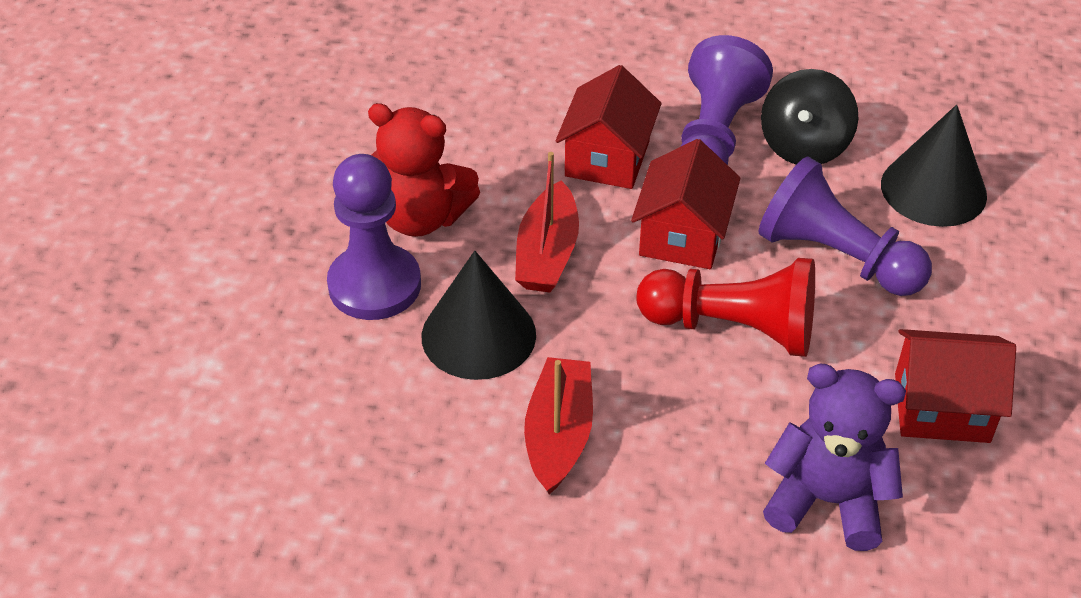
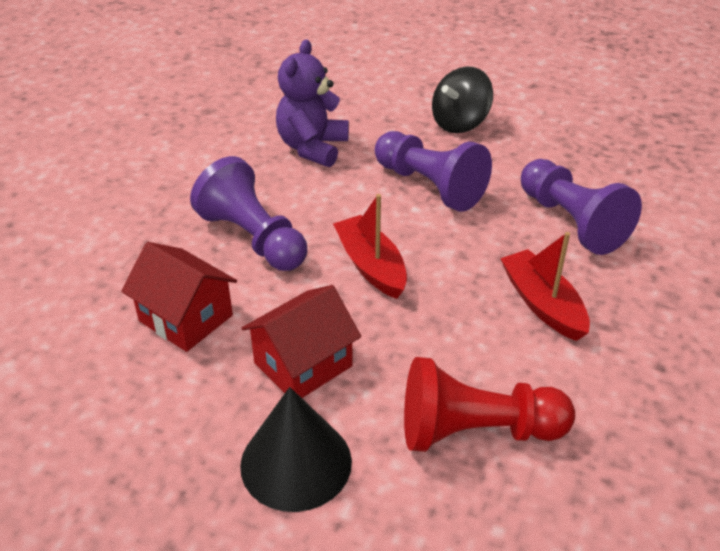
black cone: [422,251,536,380] [881,105,987,227] = 2 -> [240,387,352,512] = 1
red house: [555,65,662,189] [631,139,741,269] [895,329,1016,443] = 3 -> [121,242,237,352] [242,285,361,398] = 2
red teddy bear: [368,103,480,237] = 1 -> none = 0

